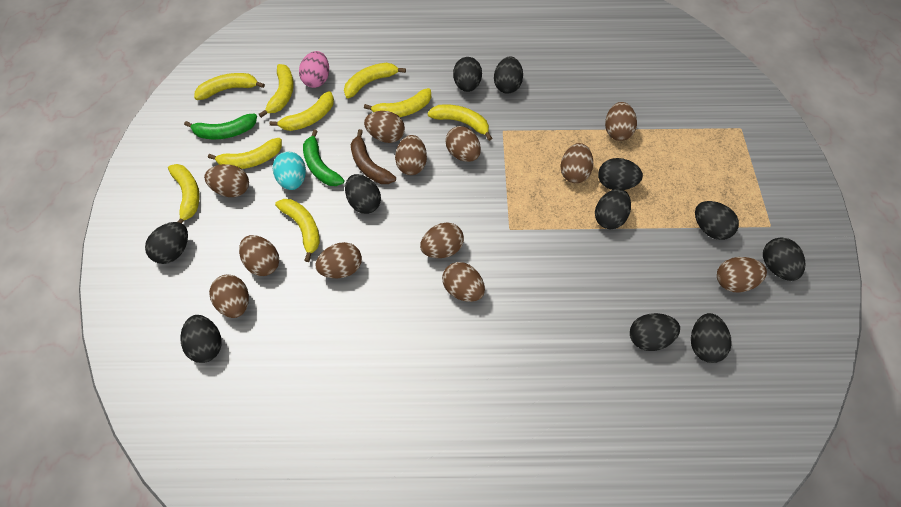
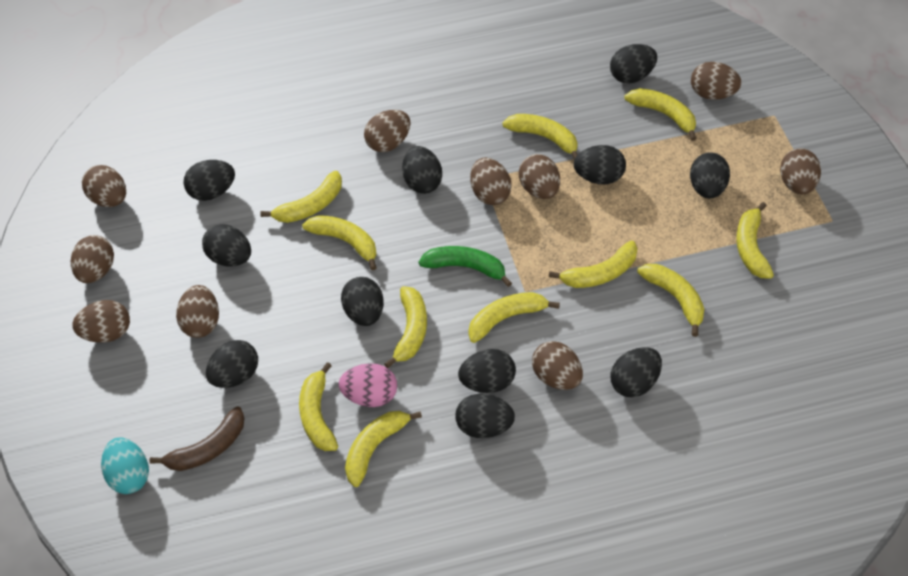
brown egg: [204,164,249,197] [209,275,249,318] [239,235,279,276] [315,242,362,278] [364,111,405,143] [395,135,427,175] [420,222,464,258] [442,262,485,302] [445,126,481,162] [561,143,593,183] [605,102,637,141] [717,257,767,292] = 12 -> [71,235,114,283] [72,300,130,343] [82,165,126,207] [176,285,219,338] [364,110,410,152] [470,158,512,205] [519,154,560,199] [532,341,583,390] [691,62,741,100] [780,148,821,194] = 10
green banana: [184,114,257,139] [303,129,344,186] = 2 -> [418,246,512,287] = 1
yellow banana: [168,164,199,223] [194,73,265,100] [208,138,282,169] [259,64,294,118] [269,91,334,131] [275,199,320,262] [344,63,406,98] [364,88,431,117] [427,104,492,141] = 9 -> [260,171,342,223] [299,362,338,451] [302,215,377,270] [345,411,422,487] [384,286,427,368] [468,292,560,343] [502,114,578,159] [549,241,637,288] [624,88,697,141] [637,264,704,337] [736,202,774,279] = 11

